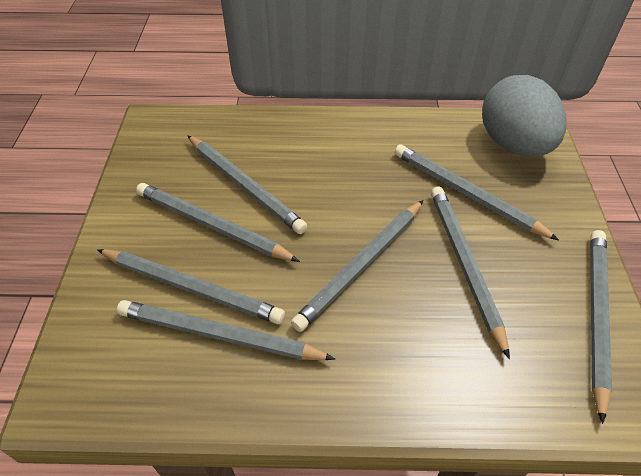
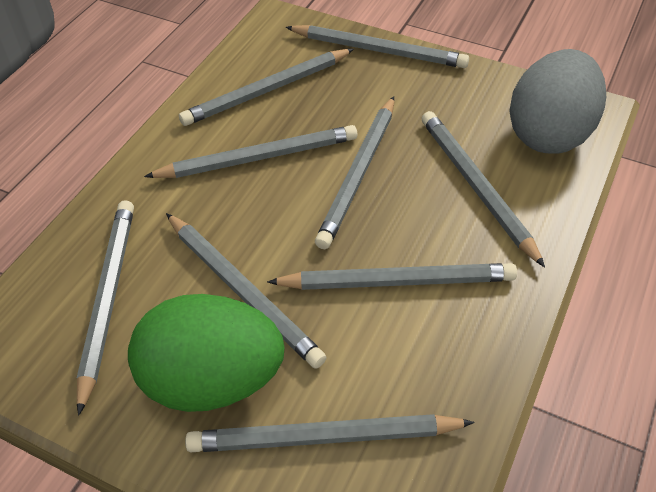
green egg: none = 0 -> [128,294,285,412] = 1
grey pencil: [97,249,285,324] [117,300,335,360] [136,183,300,262] [187,135,308,234] [291,200,424,332] [394,144,559,240] [431,186,510,359] [590,230,612,424] = 8 -> [77,201,134,416] [144,125,358,178] [166,213,327,369] [179,49,354,126] [185,414,475,452] [267,263,517,290] [286,25,469,68] [315,96,394,249] [421,111,545,267] = 9

